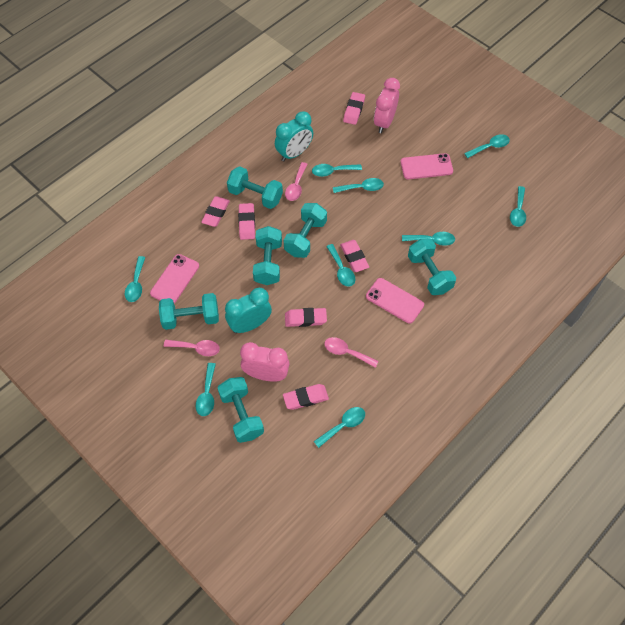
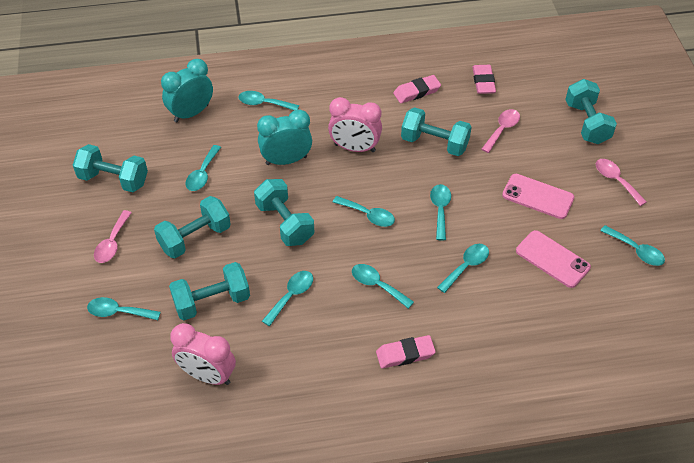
pink eraser: [201,197,230,227] [238,203,255,240] [283,384,329,410] [285,308,327,327] [340,240,369,272] [343,92,365,125] = 6 -> [376,335,436,368] [393,75,441,103] [472,65,496,94] = 3
pink phone: [150,254,199,304] [366,278,424,324] [401,153,453,179] = 3 -> [502,174,574,219] [516,230,591,288] = 2

